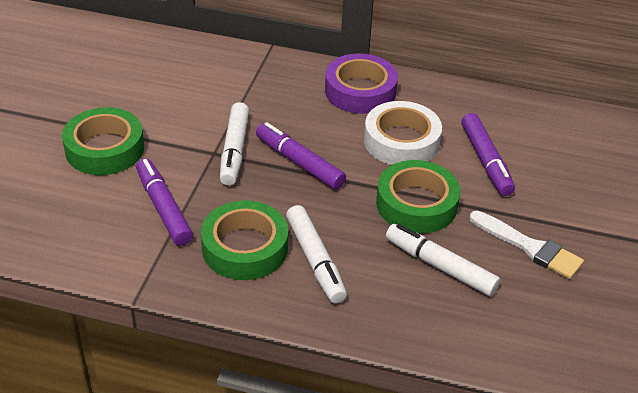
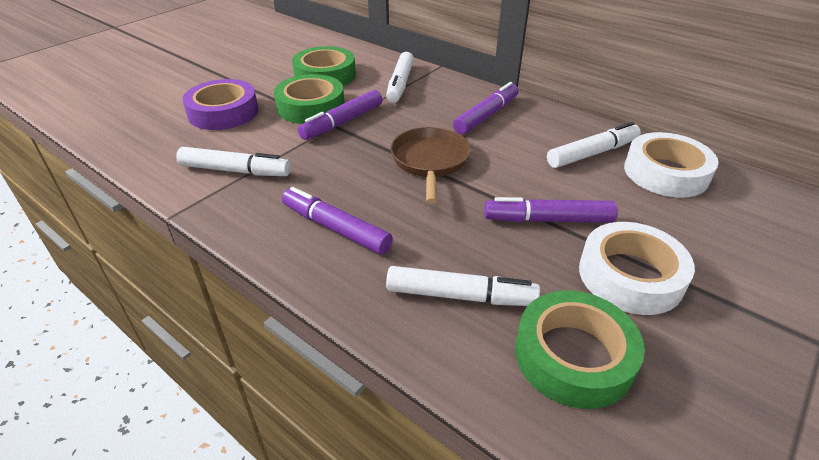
brown pan: none = 0 -> [390,127,471,204] = 1
purple marker: [136,159,193,246] [256,122,346,189] [461,113,515,196] = 3 -> [282,187,393,255] [298,90,383,140] [453,82,519,135] [484,197,618,223] = 4
white brush: [469,211,584,279] = 1 -> none = 0
white marker: [220,102,249,186] [286,205,347,303] [386,224,500,296] = 3 -> [176,147,291,176] [386,52,414,103] [386,266,540,306] [547,122,641,168] = 4
white tape: [364,101,442,165] = 1 -> [579,222,695,315] [624,132,719,198] = 2

